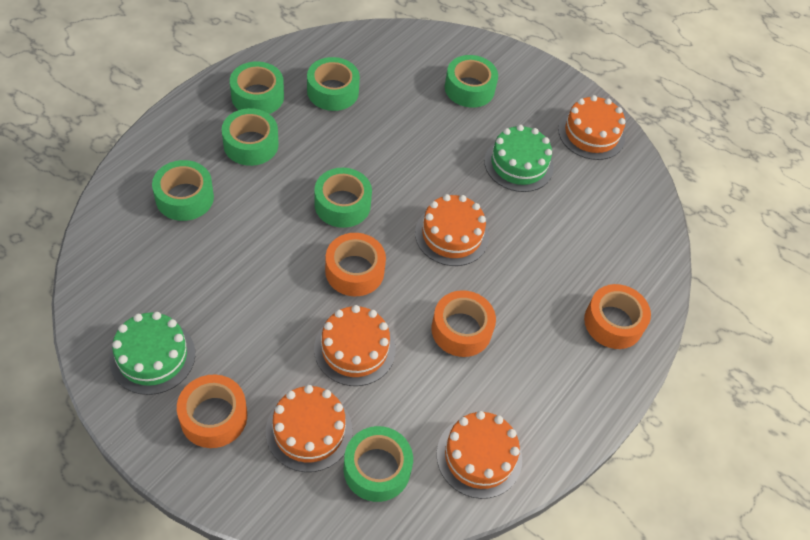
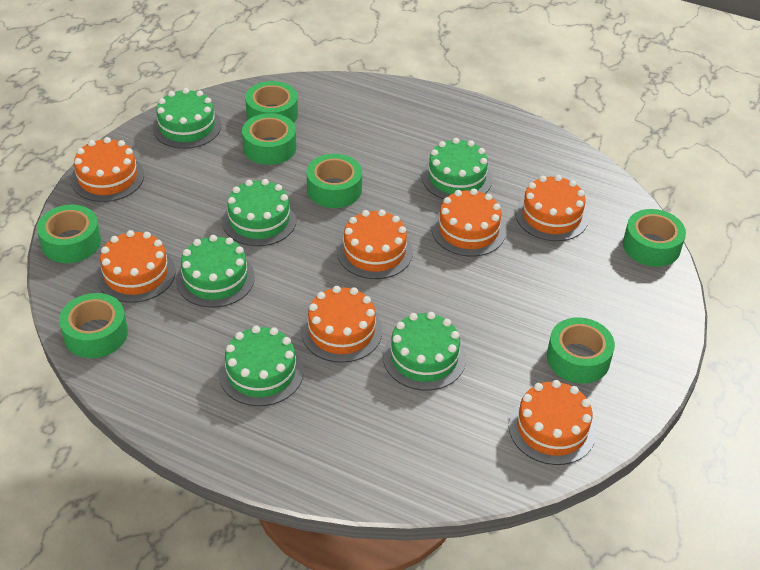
green cake: [109,312,195,395] [484,125,554,192] = 2 -> [153,88,221,149] [176,235,255,308] [219,326,303,406] [222,179,297,246] [383,312,466,390] [422,138,492,199] = 6
orange cake: [266,385,353,472] [314,305,396,386] [415,194,489,266] [436,411,522,499] [558,95,626,160] = 5 -> [71,137,144,202] [96,230,176,303] [301,286,382,363] [337,210,413,279] [432,189,506,257] [509,380,596,465] [515,175,589,241] = 7
orange tape: [177,374,247,448] [325,233,386,296] [431,290,496,357] [584,284,651,349] = 4 -> none = 0

